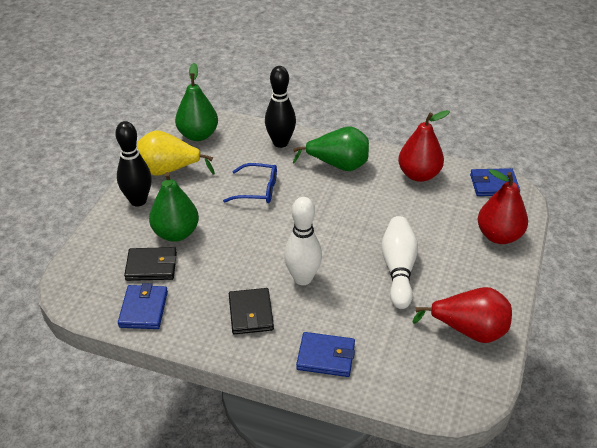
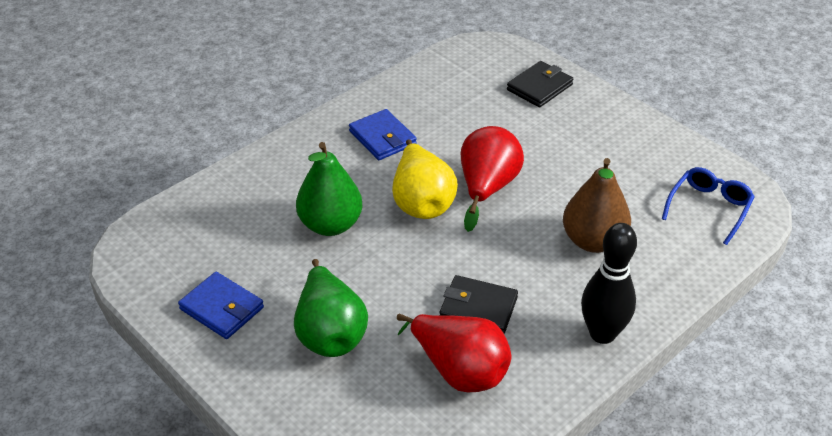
black bowling pin: [115,121,152,207] [265,66,296,148] = 2 -> [581,223,637,344] = 1
blue wallet: [118,283,168,329] [296,332,355,377] [470,168,520,196] = 3 -> [178,272,264,339] [349,109,417,160] = 2
brown pear: none = 0 -> [563,158,631,253] = 1
green pear: [149,172,199,242] [175,63,218,141] [293,126,369,171] = 3 -> [294,259,368,357] [296,142,363,236] = 2
red pear: [398,110,450,182] [412,287,512,343] [477,169,528,244] = 3 -> [397,314,511,392] [461,126,524,232] = 2
white bowling pin: [284,197,322,285] [381,216,418,309] = 2 -> none = 0

